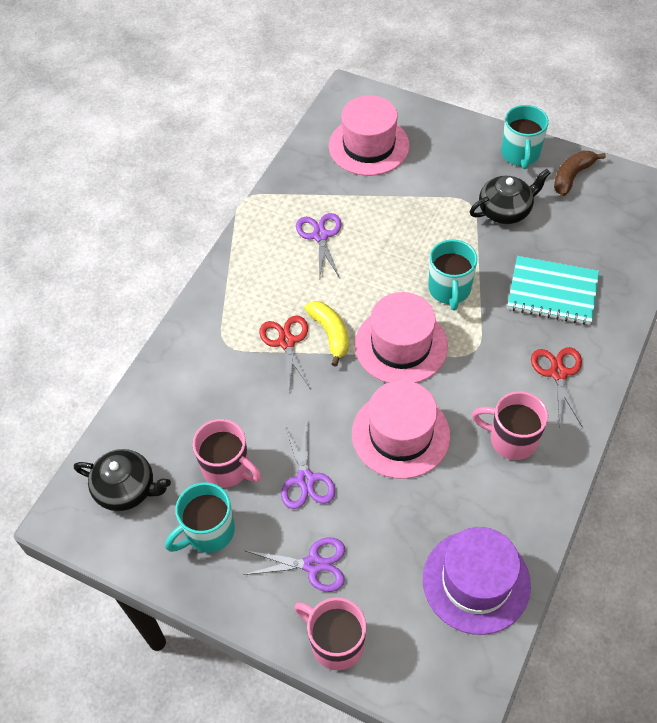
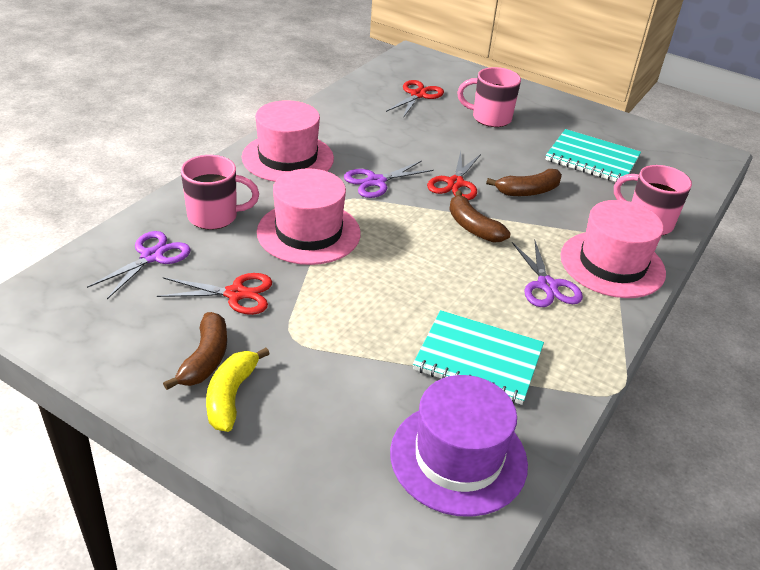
black teapot: [74,449,171,511] [470,169,551,224] = 2 -> none = 0
brown banana: [554,151,606,196] = 1 -> [163,312,227,390] [449,190,511,243] [486,169,562,196] = 3
red scissors: [259,315,311,392] [531,347,582,428] = 2 -> [157,273,272,315] [386,80,444,118] [427,151,481,200] = 3
turquoise mug: [165,482,235,553] [428,239,477,311] [501,105,549,169] = 3 -> none = 0
turquoise notebook: [507,256,599,325] = 1 -> [413,310,544,405] [545,129,641,184] = 2

